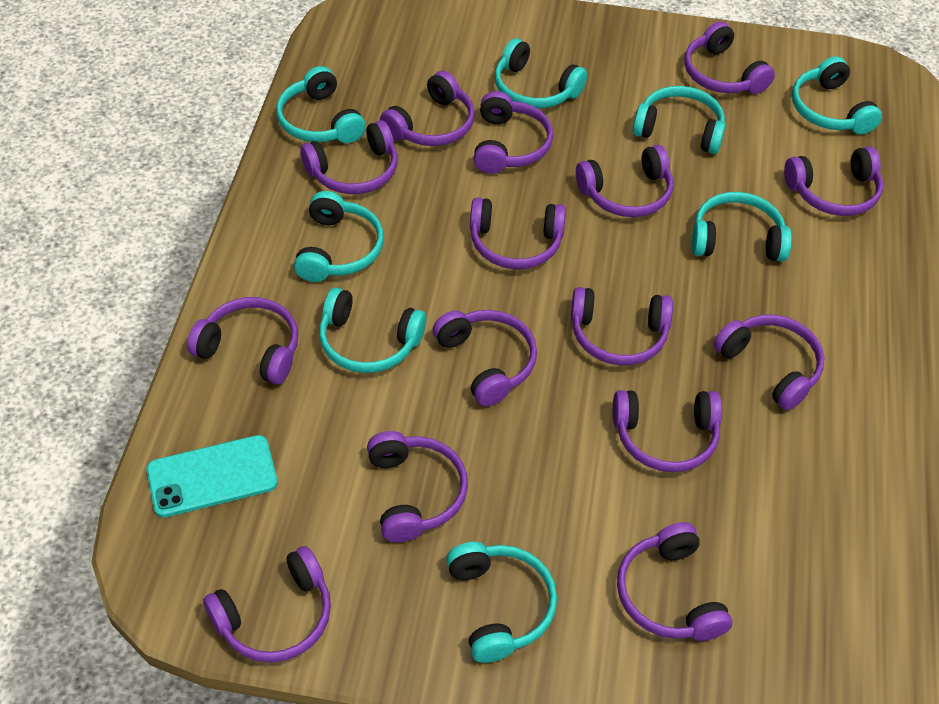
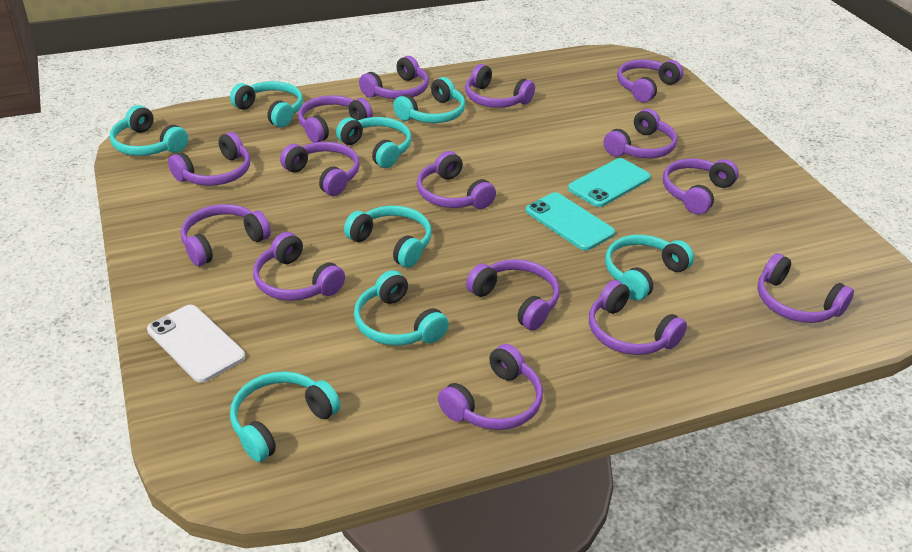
turquoise phone: [146,435,278,517] = 1 -> [526,192,615,251] [568,158,651,207] = 2
white phone: none = 0 -> [147,305,245,383] = 1

